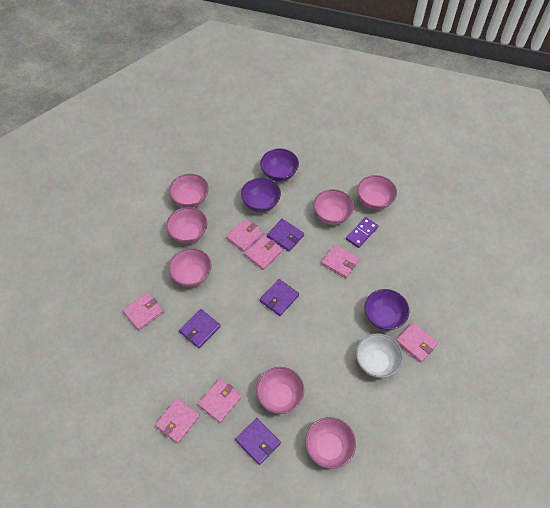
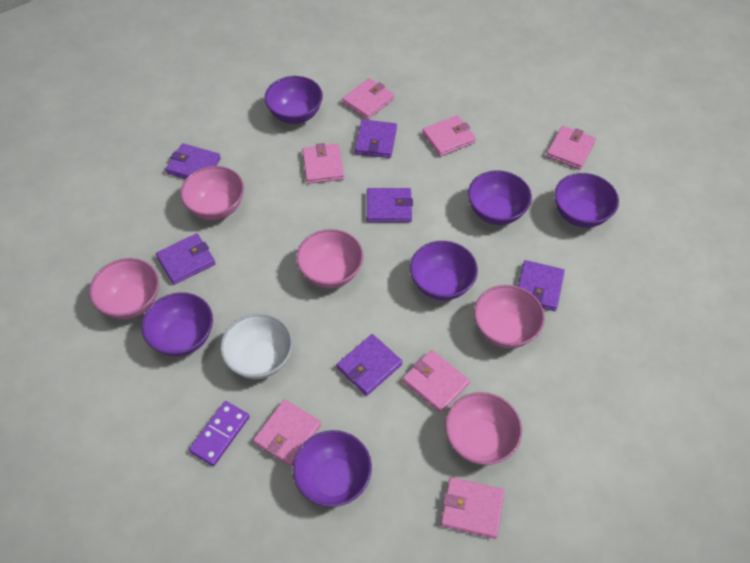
pink bowl: [166,207,207,244] [168,248,212,287] [169,174,209,208] [256,367,304,414] [305,417,356,469] [314,189,354,225] [357,175,397,210] = 7 -> [89,258,159,319] [180,166,244,220] [296,229,364,288] [445,392,522,465] [474,285,545,348] = 5
purple bowl: [241,178,281,212] [260,148,299,182] [364,289,409,330] = 3 -> [141,292,213,356] [264,76,323,124] [293,430,372,507] [410,241,478,301] [468,170,532,225] [554,173,619,228] = 6
purple wallet: [179,309,221,348] [235,418,281,465] [260,279,299,316] [267,219,304,252] = 4 -> [156,233,216,285] [165,143,221,179] [337,334,402,396] [355,120,397,158] [367,188,413,222] [518,260,565,311] = 6

